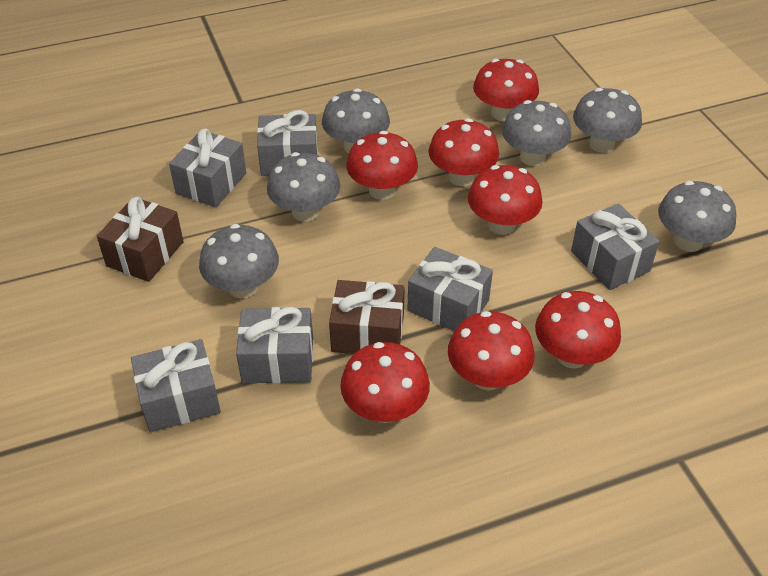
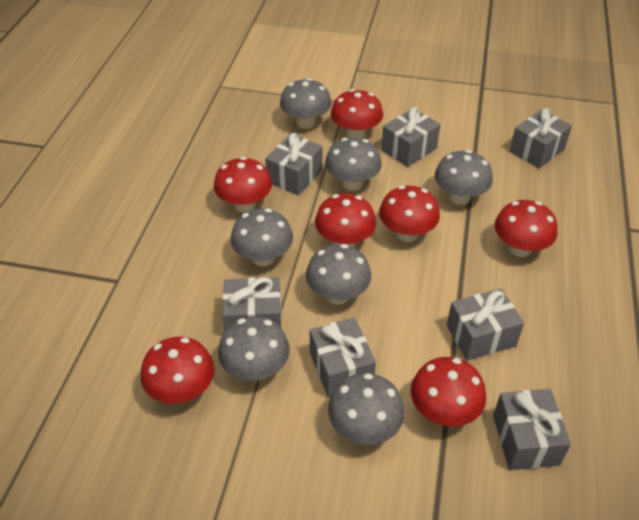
brown gift: [97,197,184,282] [329,280,405,354] = 2 -> none = 0
grey gift: [131,339,221,432] [169,129,246,207] [236,307,313,384] [257,110,318,176] [407,247,493,331] [571,203,660,290] = 6 -> [222,277,282,330] [265,133,322,195] [310,317,376,398] [381,107,440,167] [447,289,524,361] [493,389,571,470] [510,108,572,168] = 7
grey mushroom: [199,224,279,298] [267,152,340,222] [322,88,390,153] [502,100,571,166] [573,88,642,153] [658,181,736,252] = 6 -> [218,316,290,381] [231,208,293,266] [280,78,332,129] [306,244,371,304] [325,137,382,191] [328,373,405,445] [435,150,493,205] = 7

